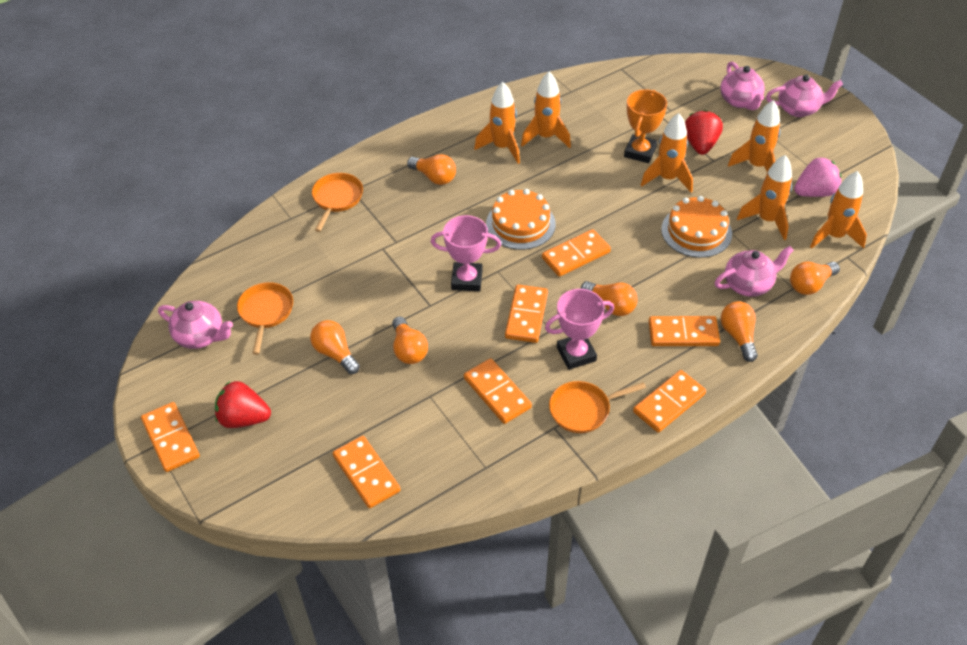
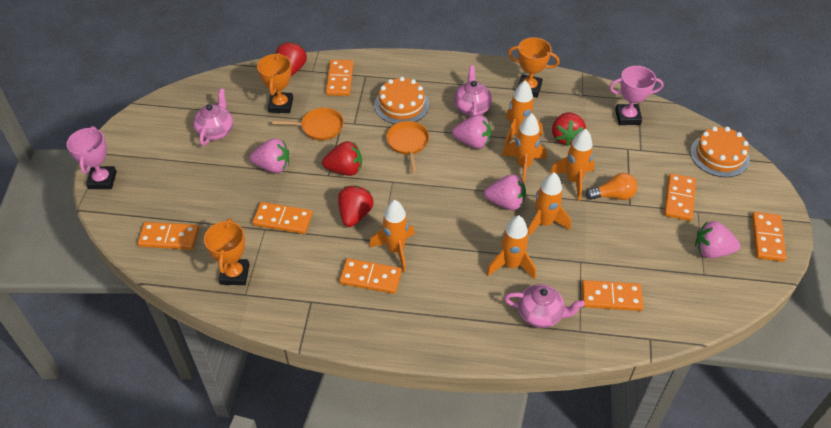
orange light bulb: [310,320,360,374] [392,317,428,364] [407,154,456,185] [581,281,638,316] [721,301,758,362] [790,262,840,295] = 6 -> [586,173,638,200] = 1
orange pan: [237,282,293,355] [312,173,363,232] [549,381,646,433] = 3 -> [272,108,344,141] [386,121,429,173] = 2
orange trophy: [624,89,667,163] = 1 -> [204,219,249,285] [257,53,293,113] [508,37,560,98] = 3
pink strawberry: [794,157,841,197] = 1 -> [250,139,290,173] [452,115,491,149] [484,174,526,210] [695,221,740,258] = 4
pink teapot: [158,301,233,349] [715,246,794,297] [720,61,765,110] [766,75,843,117] = 4 -> [193,88,233,146] [454,66,492,116] [504,284,585,328] = 3
red strawberry: [215,381,271,428] [685,110,723,155] = 2 -> [276,42,307,76] [322,141,362,176] [338,186,374,227] [552,112,586,146] = 4

